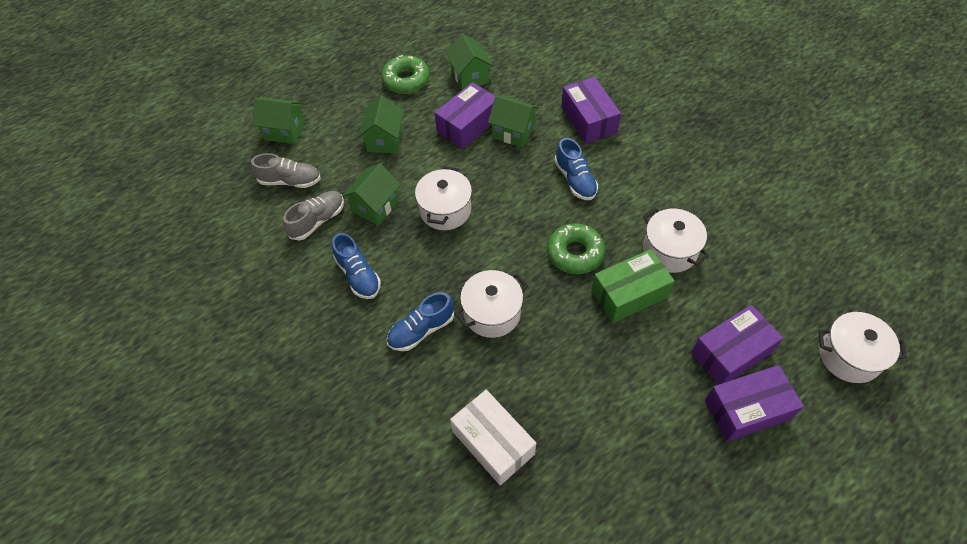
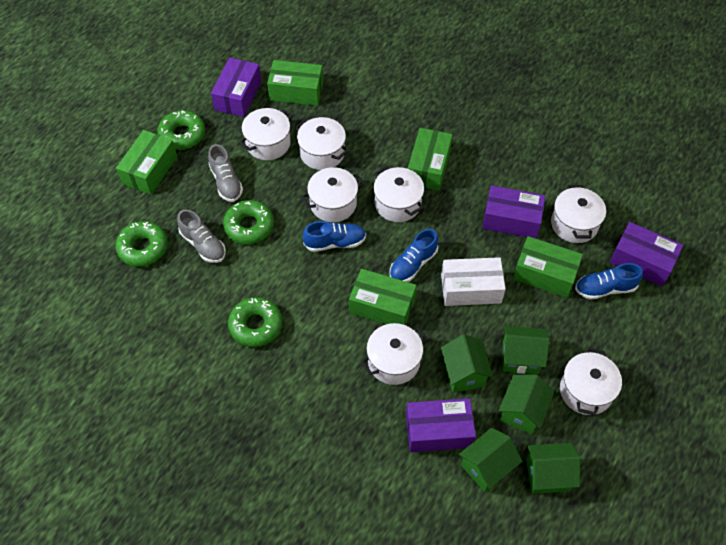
green box: [591,249,675,323] = 1 -> [116,130,177,195] [267,60,323,106] [349,269,417,325] [408,128,453,191] [513,236,583,298] = 5
green donut: [381,55,430,94] [547,223,605,274] = 2 -> [115,221,168,267] [157,110,205,150] [223,200,274,244] [228,297,282,347] = 4
white pot: [415,166,472,230] [455,270,528,338] [643,208,709,273] [818,312,907,383] = 4 -> [239,108,293,160] [295,117,349,170] [301,167,364,222] [361,323,428,385] [373,166,424,222] [551,185,606,243] [560,347,622,416] = 7

